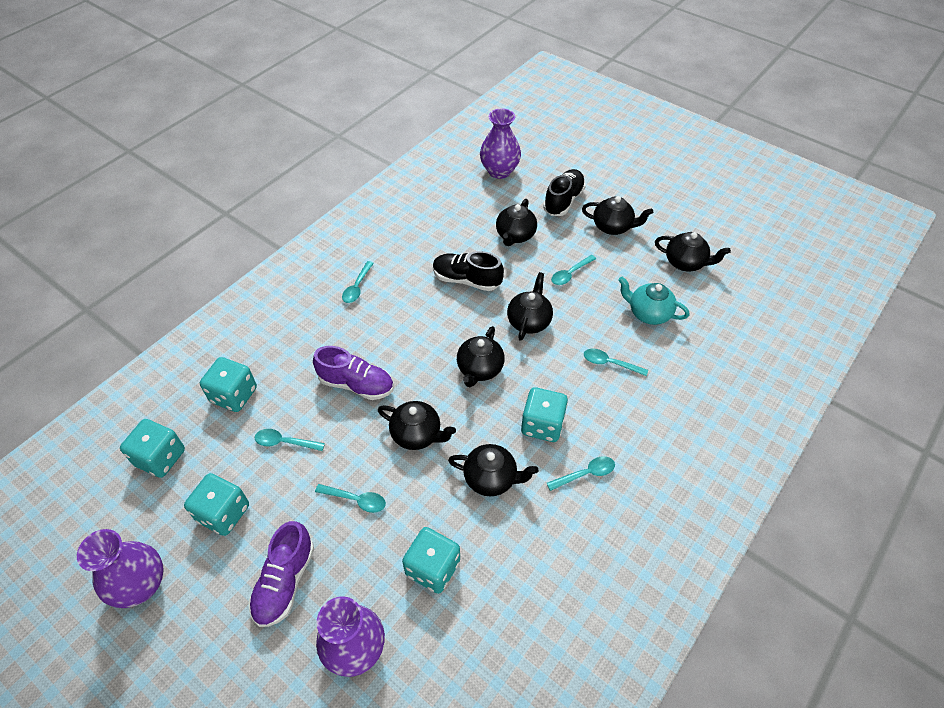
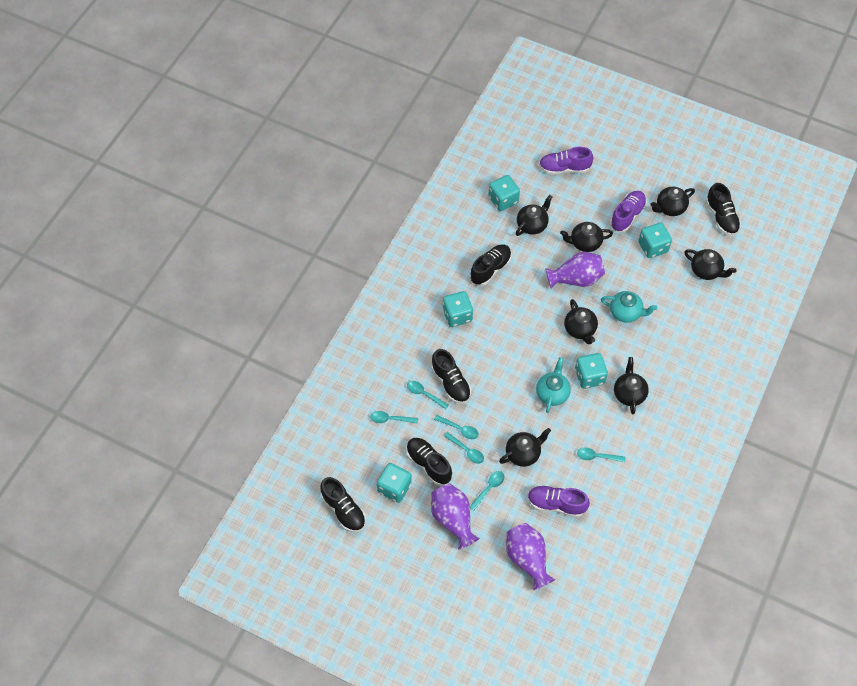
black shoe: [433,251,504,291] [543,169,586,216] = 2 -> [320,477,366,532] [406,438,452,486] [431,349,471,404] [470,244,512,286] [706,183,741,236] = 5
purple shoe: [249,521,314,627] [313,346,394,400] = 2 -> [528,485,590,517] [539,147,593,175] [610,191,647,232] = 3
turquoise teapot: [618,277,689,325] = 1 -> [536,357,571,413] [601,291,658,323] = 2

